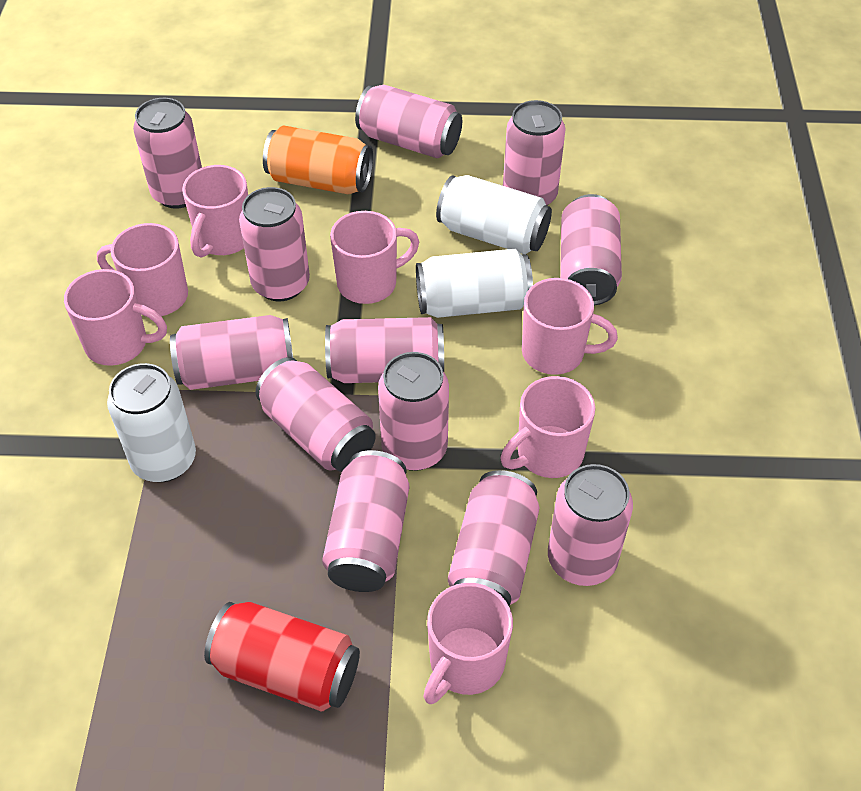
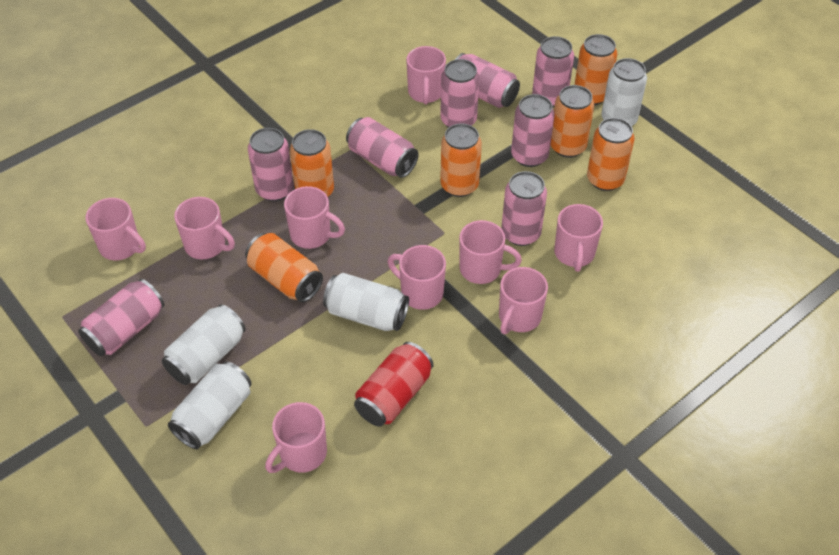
orange can: [263,126,373,194] = 1 -> [245,233,323,302] [290,129,334,197] [440,123,482,197] [550,85,594,158] [574,34,617,105] [587,118,635,191] = 6
pink can: [133,98,202,209] [170,315,293,390] [239,187,310,301] [256,357,376,472] [322,450,409,592] [325,317,444,383] [355,85,462,158] [378,352,449,471] [448,470,540,606] [503,100,566,206] [548,464,633,586] [560,194,622,305] = 12 -> [78,279,164,356] [248,128,294,201] [346,117,419,178] [440,59,480,128] [455,53,520,108] [501,171,547,246] [511,94,555,167] [532,36,574,107] = 8
pink mug: [64,269,167,366] [97,223,188,316] [182,165,248,258] [330,211,419,304] [423,583,513,704] [501,376,595,478] [522,278,618,375] = 7 -> [85,198,146,260] [174,197,235,259] [265,402,327,473] [284,186,345,249] [388,245,446,310] [406,46,446,105] [459,220,522,284] [499,267,548,334] [554,204,603,272] = 9
white can: [107,363,196,482] [416,249,533,318] [436,175,552,254] = 3 -> [162,304,246,385] [168,361,252,449] [323,273,409,331] [601,58,647,126] = 4

